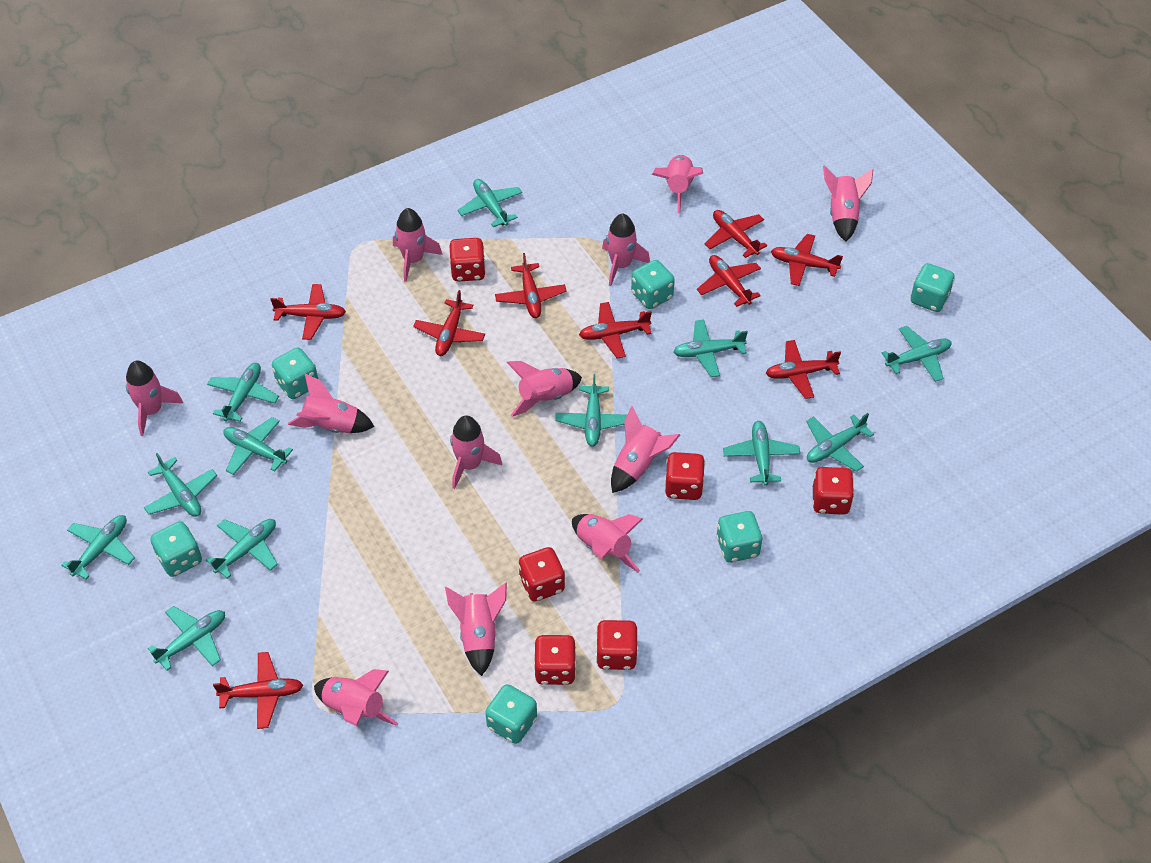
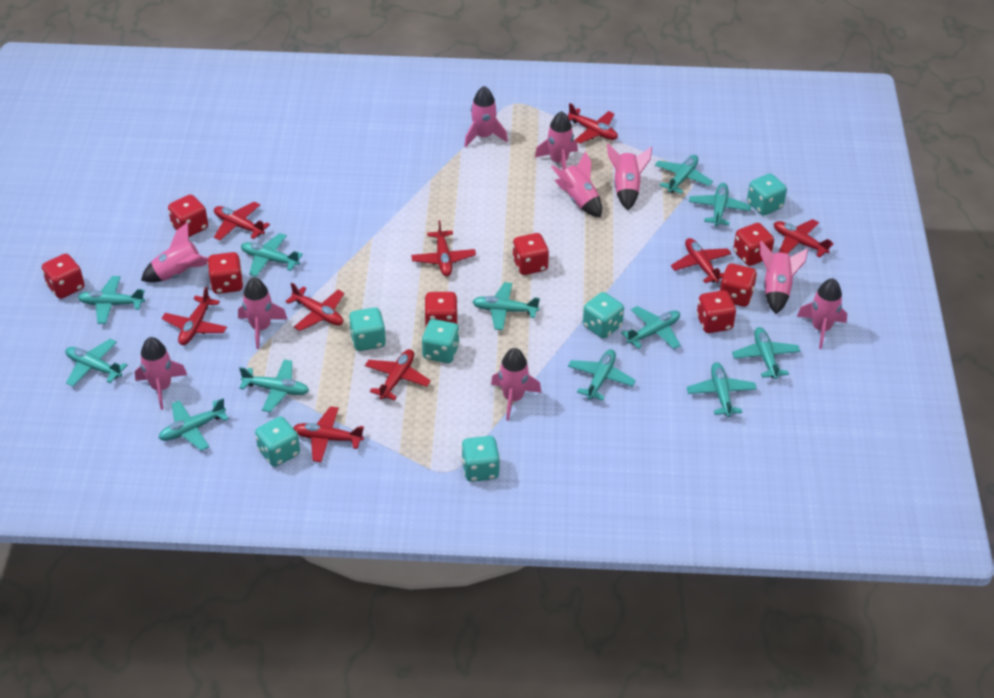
pink rocket: [126,361,183,436] [288,374,374,433] [314,669,398,726] [393,208,442,282] [445,583,507,676] [450,415,502,489] [507,361,582,417] [572,514,643,572] [602,213,650,286] [611,406,680,493] [652,155,703,214] [823,165,873,242] = 12 -> [135,337,187,410] [141,222,208,282] [238,277,287,349] [464,86,508,147] [491,348,541,421] [535,111,578,171] [551,151,602,218] [607,143,652,210] [760,241,808,314] [797,278,847,349] = 10
red dice: [449,238,486,282] [518,547,565,602] [534,635,576,685] [596,620,638,670] [665,452,705,500] [812,467,854,515] = 6 -> [42,254,85,299] [168,194,208,237] [207,252,243,294] [424,292,458,327] [512,233,549,275] [697,290,736,333] [720,263,757,307] [733,223,774,266] = 8

